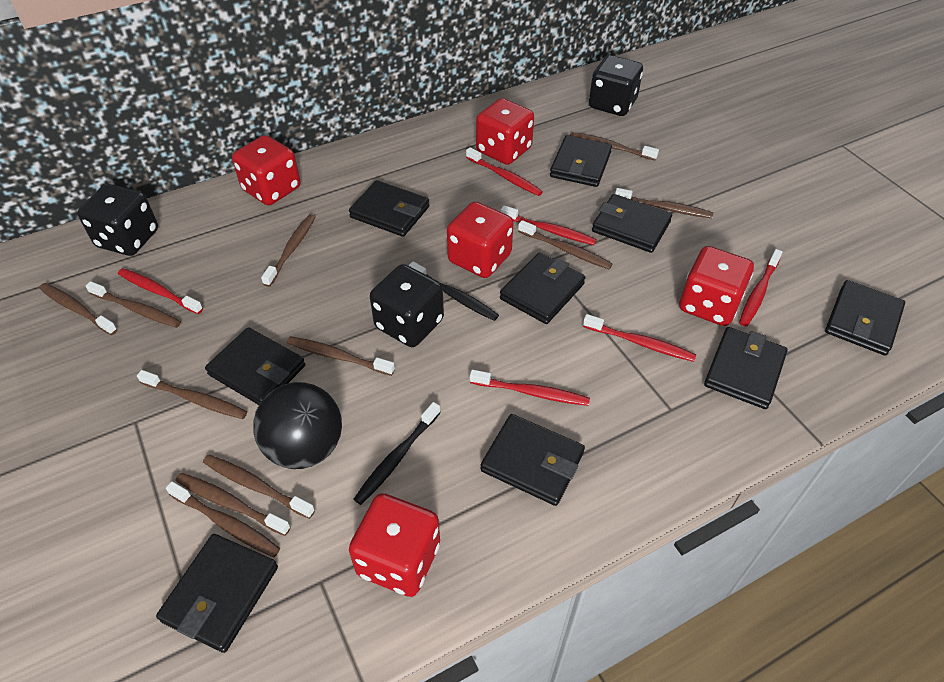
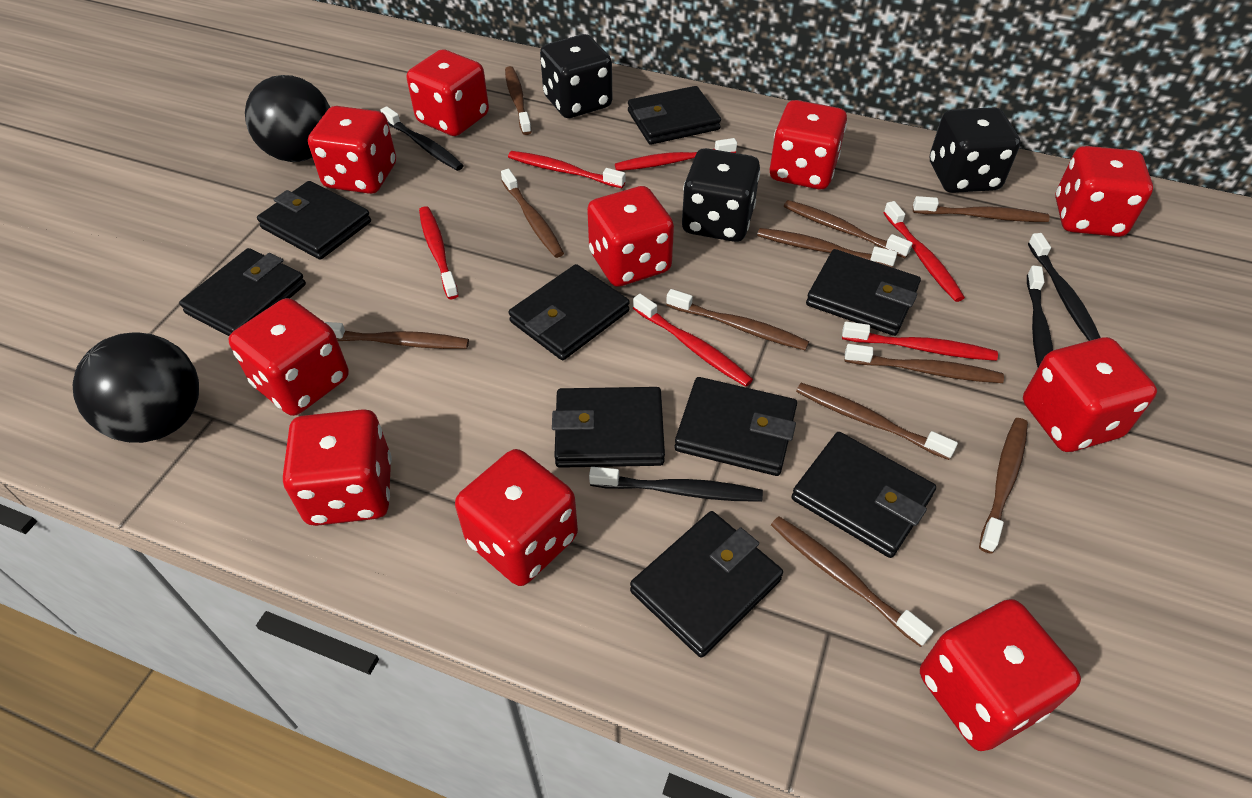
black ball: [253,382,342,469] = 1 -> [73,332,199,443] [245,75,330,162] = 2
black toothbrush: [353,402,441,505] [408,262,499,321] = 2 -> [380,106,464,171] [589,467,763,502] [1027,265,1053,367] [1028,233,1101,341] = 4
red dice: [232,135,301,205] [349,493,440,597] [447,202,513,278] [476,98,534,165] [679,246,754,326] = 5 -> [228,298,349,416] [283,409,392,526] [308,106,396,194] [407,49,489,136] [455,449,578,586] [587,186,674,287] [770,100,847,189] [920,599,1081,751] [1023,337,1157,452] [1055,146,1153,237] = 10

